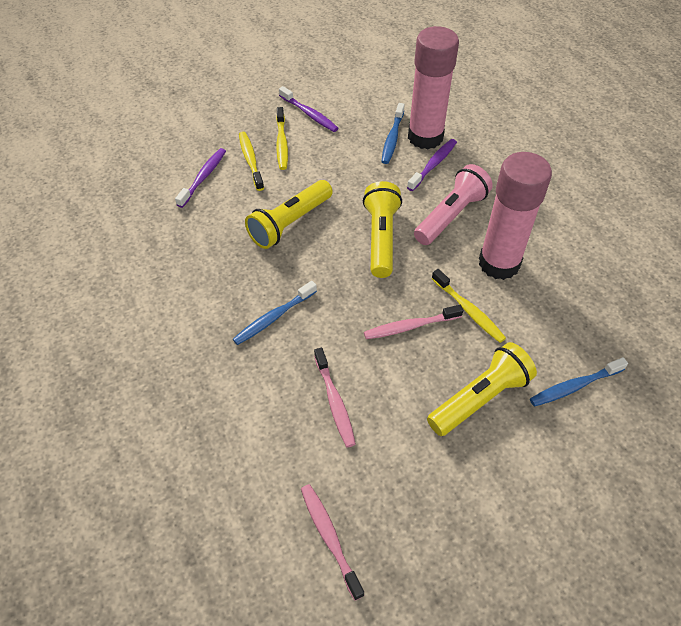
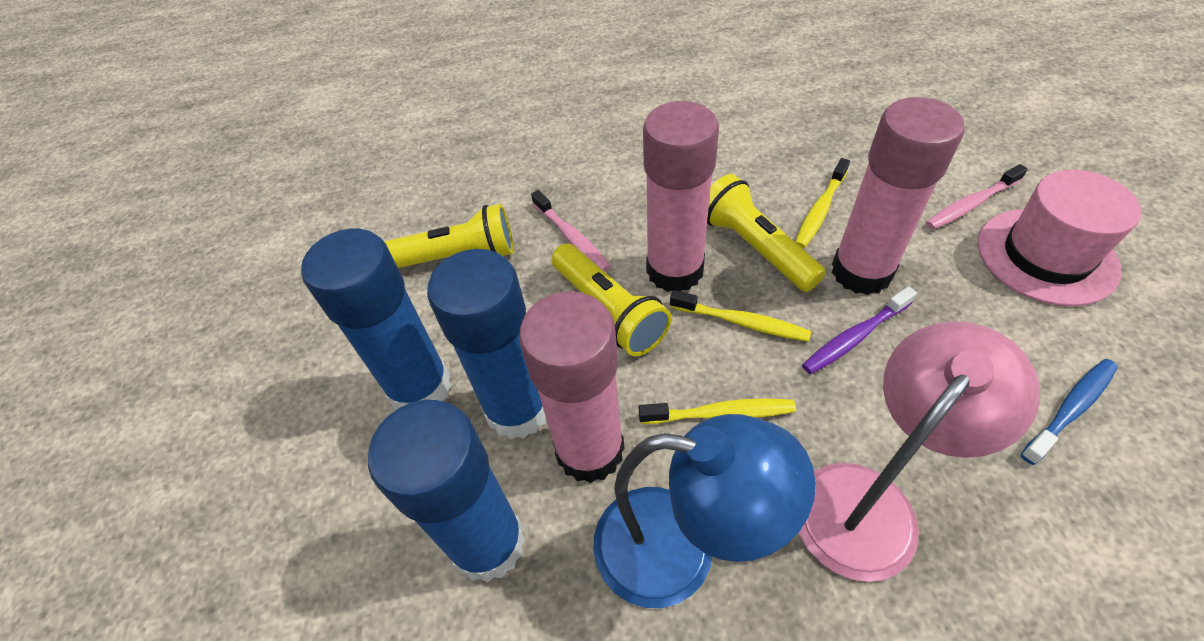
blue glue stick: none = 0 -> [301,228,452,410] [368,400,525,582] [427,249,546,439] = 3
blue lamp: none = 0 -> [593,414,816,608] = 1
blue toothbrush: [233,281,317,345] [381,103,405,164] [530,357,628,407] = 3 -> [1021,359,1118,465] = 1
pink flashlight: [414,164,493,245] = 1 -> none = 0
pink glue stick: [408,26,459,149] [479,152,552,280] = 2 -> [519,291,624,483] [643,101,719,292] [832,97,964,295] = 3
pink hat: none = 0 -> [978,170,1141,306] = 1
pink lamp: none = 0 -> [799,321,1040,582] = 1
pink toothbrush: [301,484,364,601] [314,348,356,448] [364,305,463,339] = 3 -> [531,190,610,272] [926,164,1028,230] = 2
purple toothbrush: [175,148,226,208] [279,86,338,132] [407,139,457,191] = 3 -> [802,286,917,374] = 1

